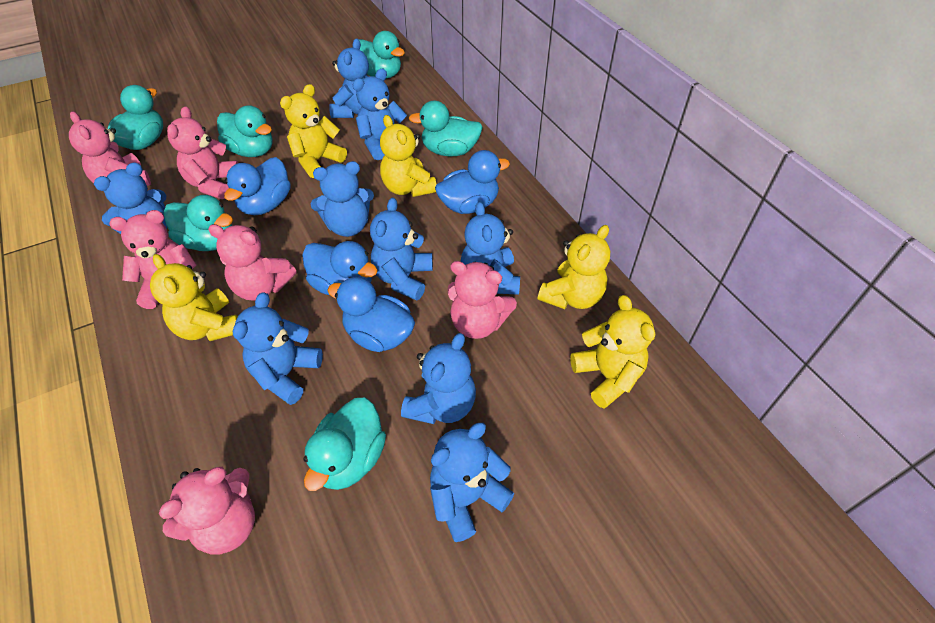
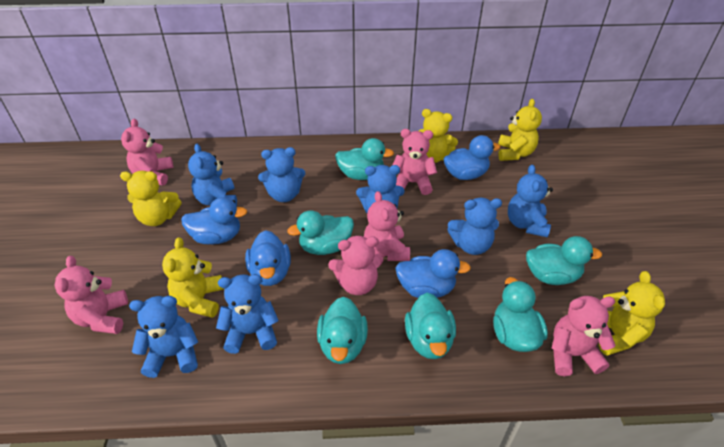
blue teddy bear: [94,162,167,234] [233,292,323,405] [311,161,374,237] [329,38,369,118] [353,69,407,160] [370,198,433,301] [401,333,476,424] [430,423,514,542] [461,202,520,295] = 9 -> [129,296,198,378] [188,144,237,207] [216,274,279,354] [258,147,305,202] [356,165,405,213] [447,198,502,255] [508,164,553,237] = 7

